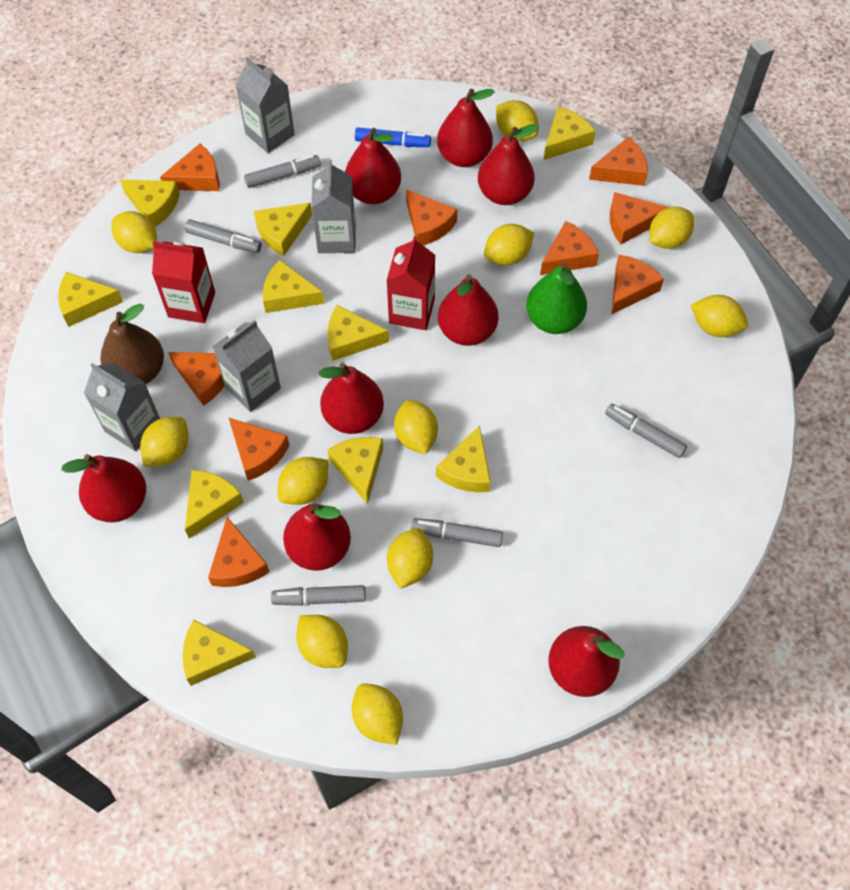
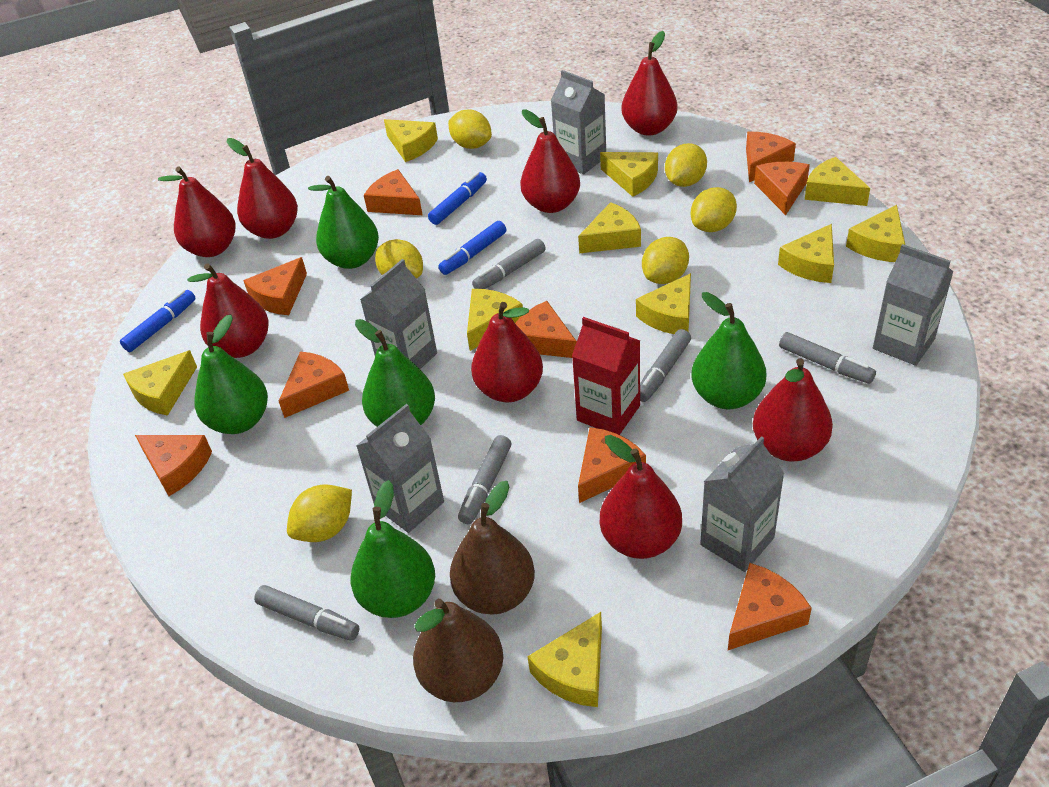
blue marker: [355,127,431,147] = 1 -> [120,290,196,352] [428,172,487,225] [438,221,506,275] = 3
brown pear: [100,304,164,384] = 1 -> [413,599,503,702] [450,481,535,615] = 2
green pear: [526,263,587,334] = 1 -> [195,314,268,434] [308,176,379,269] [351,480,435,618] [355,319,435,427] [692,292,766,409] = 5
grey carton: [84,362,160,451] [212,320,281,412] [235,57,295,153] [311,160,356,253] = 4 -> [356,404,444,533] [360,259,437,369] [551,70,606,174] [700,436,784,572] [873,244,954,366] = 5
red carton: [152,241,215,323] [386,236,435,330] = 2 -> [572,317,640,435] = 1
yellow lemon: [111,211,157,253] [140,417,188,467] [277,457,328,505] [296,615,348,668] [352,683,403,745] [387,528,433,589] [394,400,438,454] [484,224,534,265] [496,100,538,141] [650,207,694,249] [691,295,748,337] = 11 -> [287,485,352,542] [375,239,423,279] [448,109,492,149] [642,237,689,284] [665,143,707,187] [691,187,737,232] = 6

